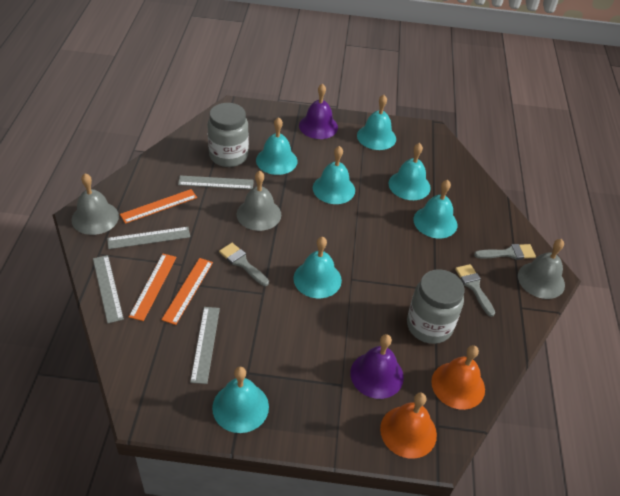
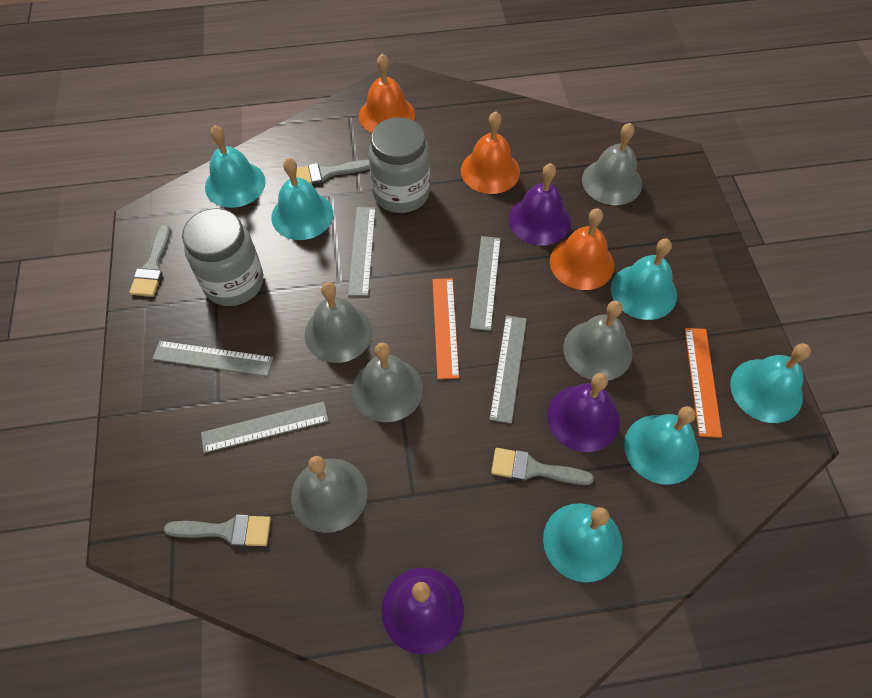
grey bell: [72,173,119,235] [237,171,281,231] [518,239,565,299] = 3 -> [291,456,367,533] [305,282,373,363] [352,343,423,422] [563,301,633,381] [582,123,642,205] = 5
grey brush: [219,243,269,286] [455,264,495,317] [474,244,536,260] = 3 -> [129,225,171,297] [164,514,271,547] [296,160,370,185] [491,448,594,485] = 4
grey ruler: [93,255,124,323] [107,227,190,249] [178,175,254,189] [190,307,220,384] = 4 -> [152,341,273,376] [201,401,329,453] [348,207,376,296] [470,236,501,331] [489,315,527,424] = 5
orange bell: [380,393,437,459] [431,345,485,410] = 2 -> [359,54,415,133] [461,112,520,194] [550,208,614,290] = 3
orange ruler: [120,189,197,224] [129,254,177,321] [161,258,213,325] = 3 -> [433,278,459,379] [685,328,722,438] = 2
purple bell: [299,84,338,139] [350,334,404,399] = 2 -> [382,568,464,654] [509,163,571,245] [547,373,620,452] = 3
turquoise bell: [212,367,269,433] [256,117,297,175] [293,237,342,298] [313,146,355,204] [357,95,396,150] [389,143,431,200] [413,180,457,238] = 7 -> [205,125,266,208] [272,158,333,240] [543,503,622,582] [611,239,677,320] [624,406,699,485] [730,343,811,423] = 6

